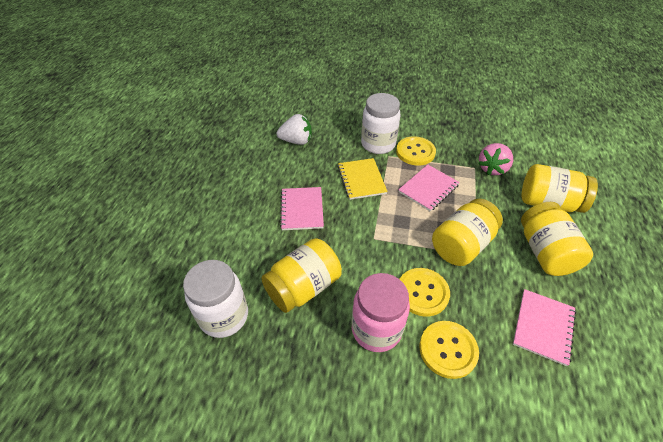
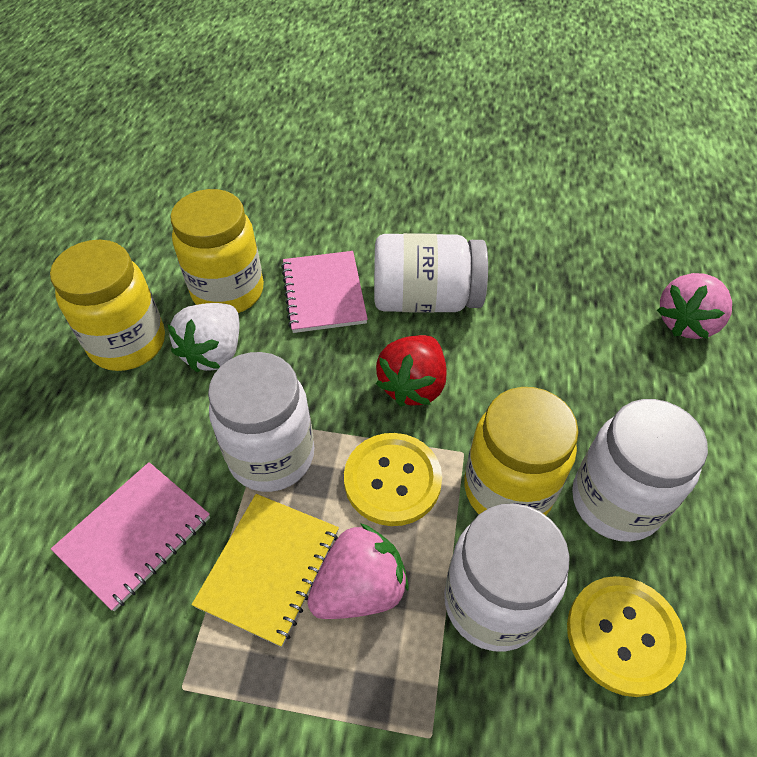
pink jar: [352,273,410,352] = 1 -> none = 0
pink notebook: [280,187,324,230] [398,165,460,212] [513,289,576,366] = 3 -> [51,462,210,611] [281,251,368,333] = 2
pink strawberry: [478,143,513,175] = 1 -> [307,523,409,619] [657,273,732,339] = 2
red strawberry: none = 0 -> [376,335,447,407] = 1
white jar: [183,260,248,338] [361,93,401,154] = 2 -> [208,352,314,492] [374,233,488,313] [444,503,570,652] [572,399,708,542] = 4
yellow button: [396,136,436,165] [400,268,450,317] [419,321,479,379] = 3 -> [344,433,442,526] [567,576,686,697] = 2
yellow jar: [261,238,342,313] [432,199,503,266] [521,202,593,276] [522,164,598,213] = 4 -> [50,240,165,371] [170,189,264,313] [464,387,579,515] = 3

